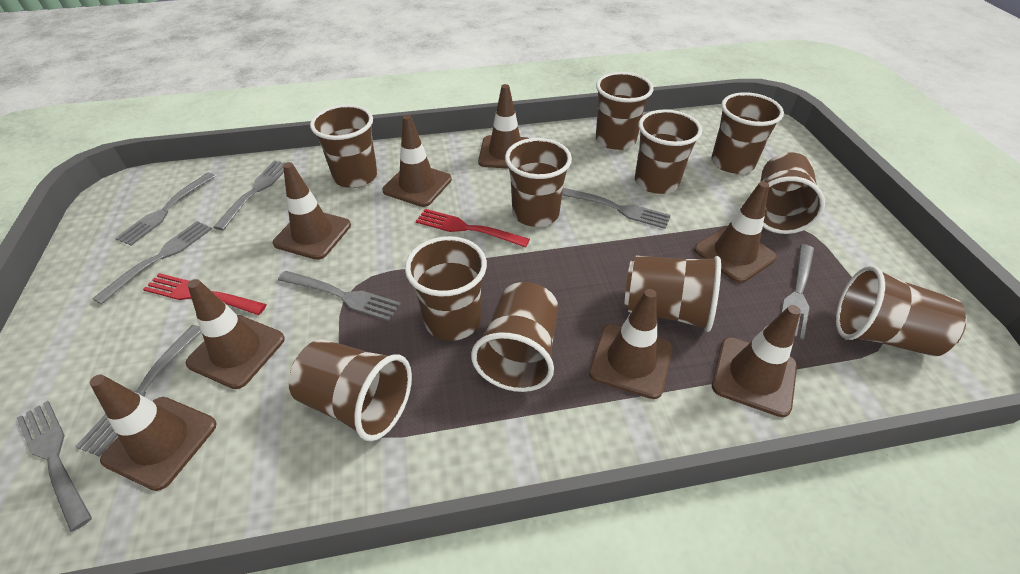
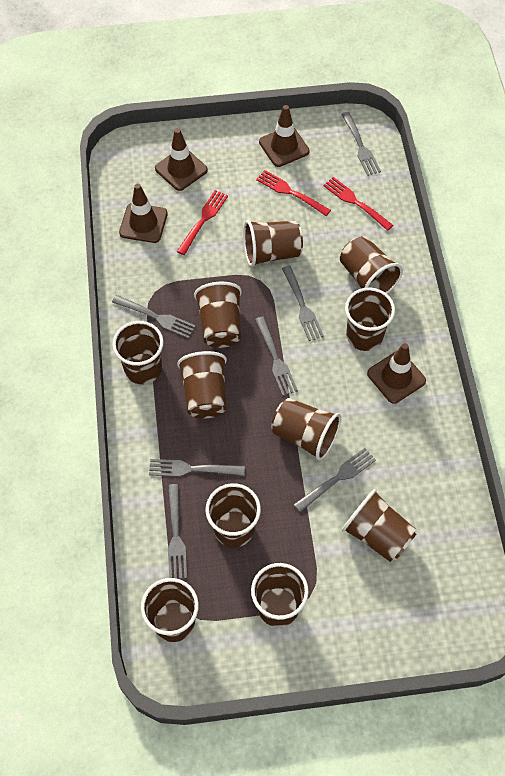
brown traffic cone: [89,375,217,491] [186,279,285,389] [273,162,351,260] [383,115,452,207] [478,84,529,169] [589,289,673,399] [694,181,777,283] [712,305,801,417] = 8 -> [119,184,168,243] [155,128,208,191] [259,105,310,167] [367,343,426,404] = 4
grey fork: [17,401,92,532] [75,325,201,457] [92,221,212,305] [115,172,216,246] [213,161,285,230] [278,271,401,321] [562,188,671,229] [781,244,814,340] = 8 -> [112,295,196,339] [149,459,245,477] [168,484,187,579] [255,317,298,396] [282,266,324,341] [294,448,376,512] [341,112,381,176] = 7
red fork: [143,273,267,315] [416,209,530,248] = 2 -> [177,190,228,255] [256,170,331,216] [323,177,393,231] = 3

